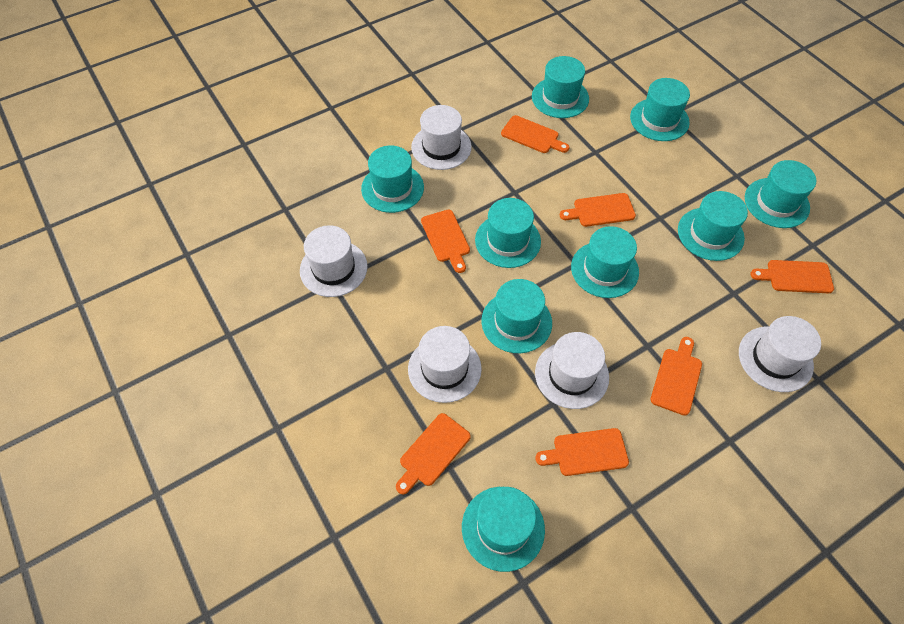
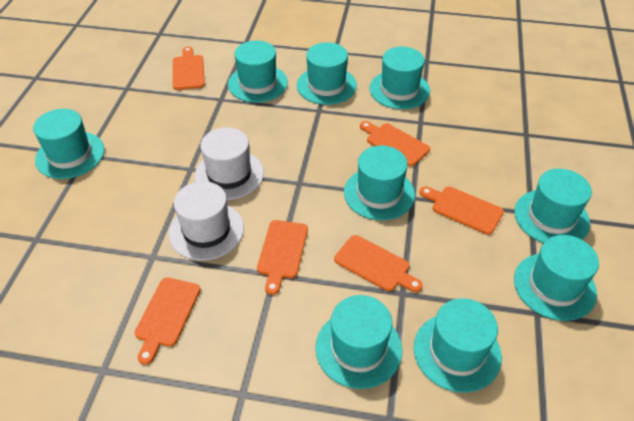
orange cutting board: [396,413,471,495] [421,210,470,273] [501,115,570,153] [535,428,629,476] [560,193,636,227] [651,337,702,416] [750,260,834,293] = 7 -> [135,277,201,365] [173,47,205,90] [257,220,308,295] [334,235,423,292] [360,121,430,166] [420,186,504,235] = 6
white hat: [300,225,368,297] [408,326,482,403] [411,105,472,170] [535,332,609,409] [739,316,821,392] = 5 -> [169,181,244,261] [194,127,264,200] = 2

